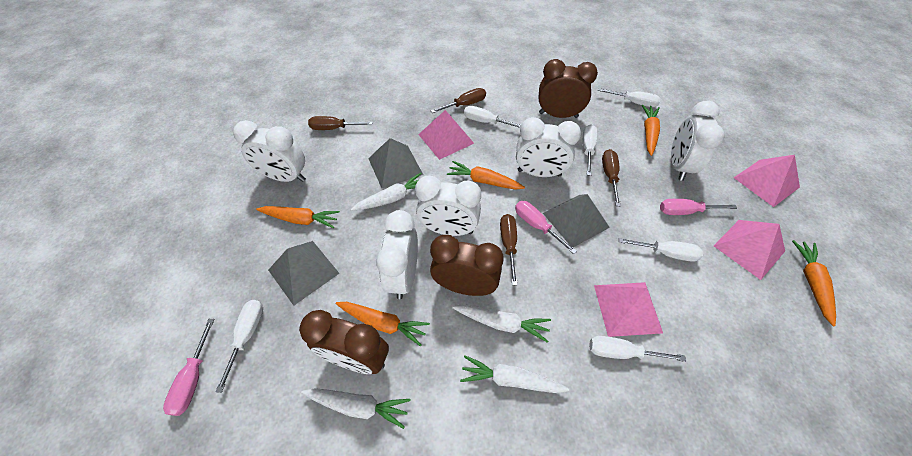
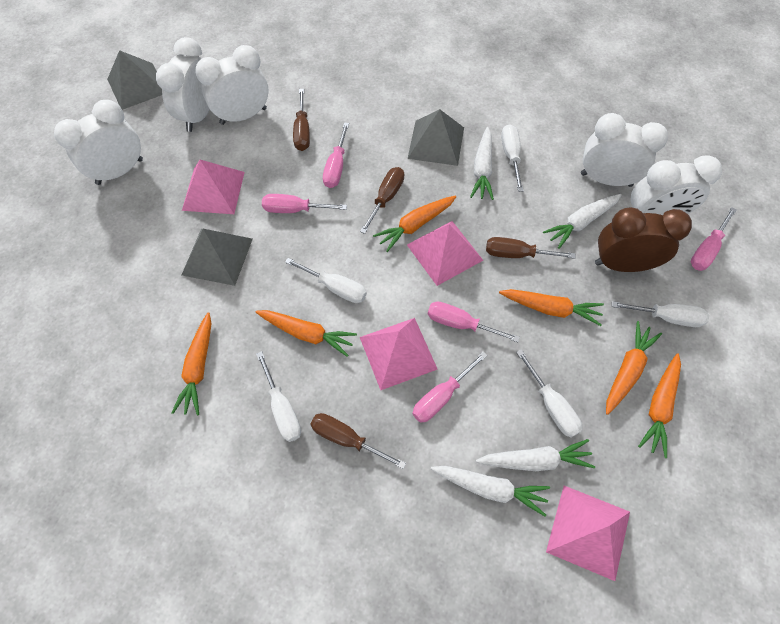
brown clock: [299,310,389,374] [430,235,504,296] [538,59,598,118] = 3 -> [595,207,692,272] = 1
orange carrot: [256,206,340,228] [336,302,430,347] [447,161,525,190] [642,105,660,156] [792,240,836,326] = 5 -> [172,312,212,415] [256,310,357,357] [373,195,457,252] [499,289,604,326] [606,321,662,415] [638,353,681,458] = 6
pink screwdriver: [163,319,214,416] [515,201,577,254] [660,199,737,215] = 3 -> [262,194,347,213] [323,122,349,188] [413,351,488,423] [428,301,520,342] [691,207,737,271] = 5
white screwdriver: [215,300,263,393] [464,106,521,128] [583,124,598,176] [589,336,686,362] [598,88,661,107] [619,238,703,262] = 6 -> [256,351,301,442] [285,258,367,303] [501,124,524,192] [516,349,582,437] [612,301,709,327] = 5

